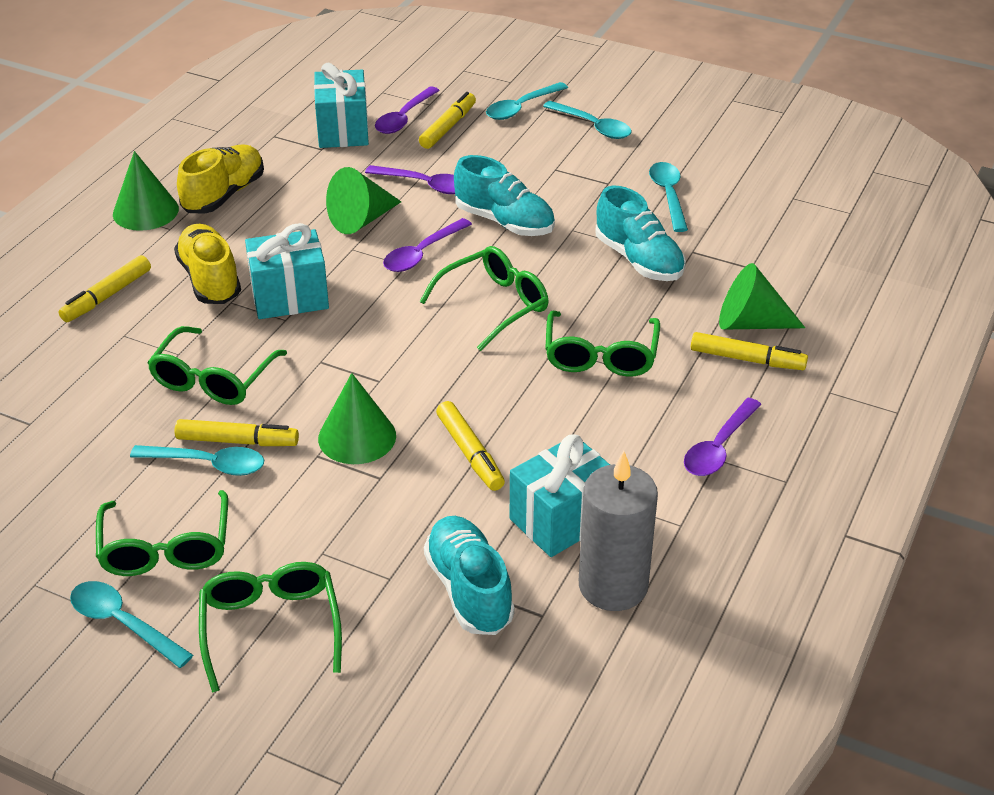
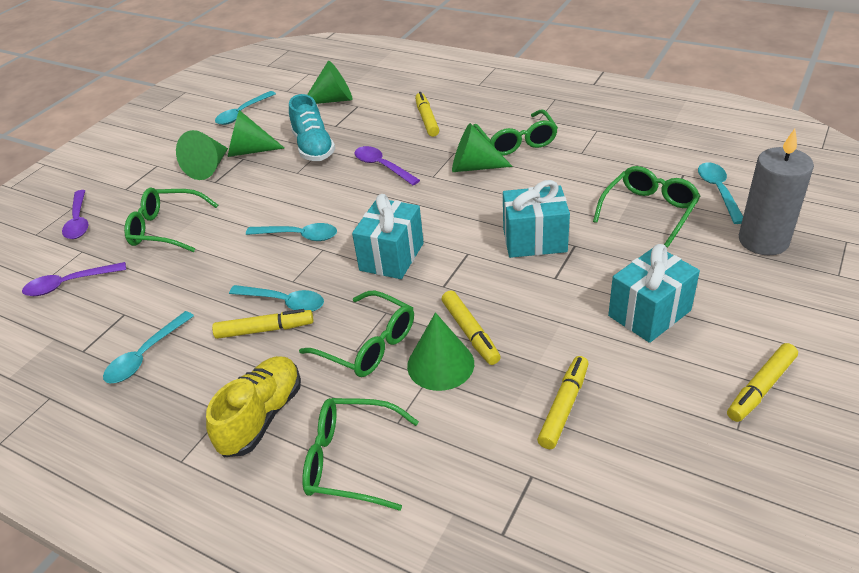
green cone: [113,151,179,231] [318,373,396,464] [326,167,401,234] [719,263,805,330] = 4 -> [176,130,228,180] [228,110,284,157] [307,61,353,104] [407,312,474,391] [452,123,513,172] = 5
purple spoon: [365,165,455,194] [375,86,440,134] [383,218,472,272] [684,398,762,476] = 4 -> [22,262,126,296] [62,190,89,239] [354,146,420,185] = 3
turquoise shoe: [424,516,515,635] [454,155,555,236] [596,186,686,281] = 3 -> [289,94,335,161] = 1
yellow shoe: [174,224,241,304] [177,145,264,214] = 2 -> [206,356,301,457] = 1

